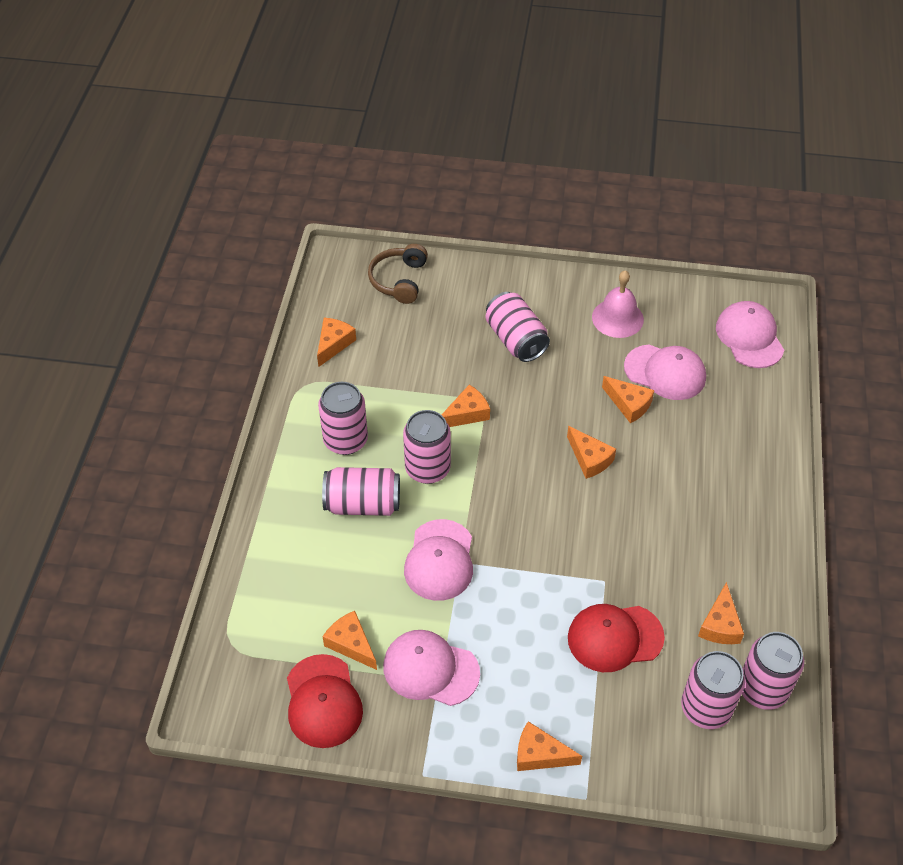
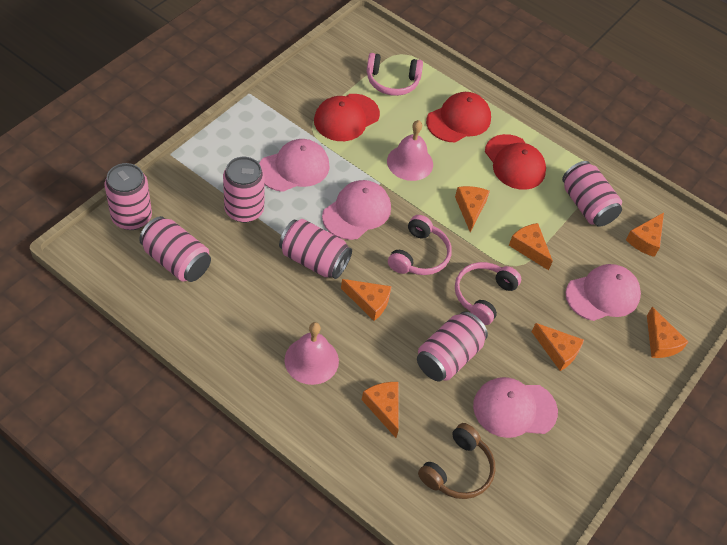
pink bell: [592,270,644,338] = 1 -> [284,322,339,385] [387,120,433,181] = 2
pink headphones: none = 0 -> [367,53,423,96] [388,215,452,275] [455,262,521,325] = 3
red cap: [287,654,363,748] [568,604,665,672] = 2 -> [314,94,380,141] [426,92,491,142] [485,134,546,190] = 3

